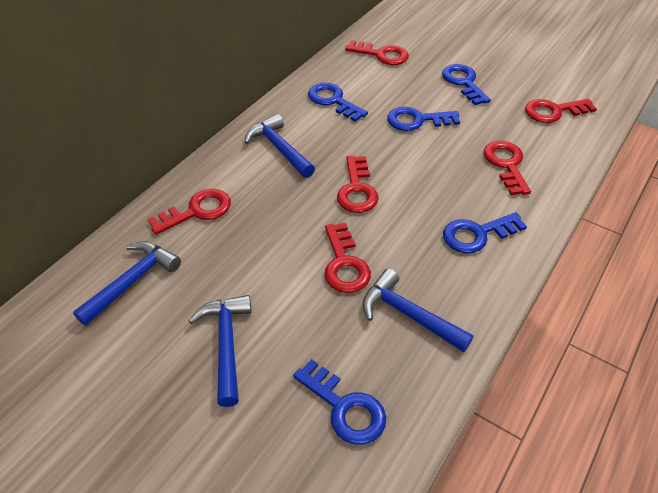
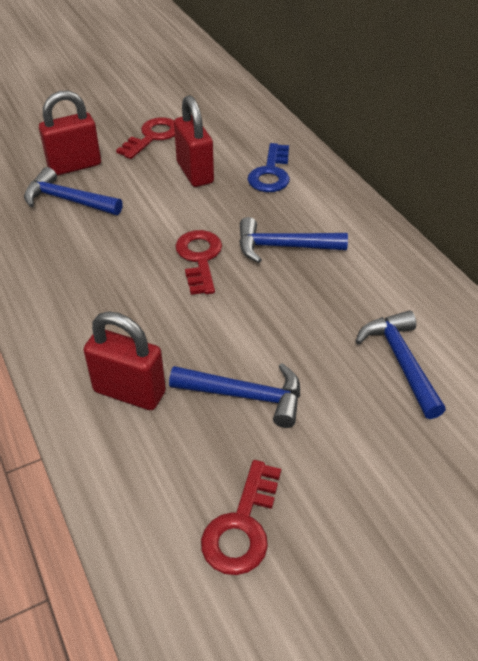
blue key: [293,359,386,445] [308,83,368,122] [387,107,460,131] [442,64,491,105] [443,212,527,253] = 5 -> [247,143,290,192] = 1
red key: [148,189,231,235] [324,223,371,293] [337,156,379,213] [345,40,409,65] [484,141,531,195] [525,99,597,123] = 6 -> [116,117,175,159] [175,230,222,295] [201,460,281,575] = 3
red padlock: none = 0 -> [39,91,101,176] [84,311,166,410] [174,95,214,187] = 3

